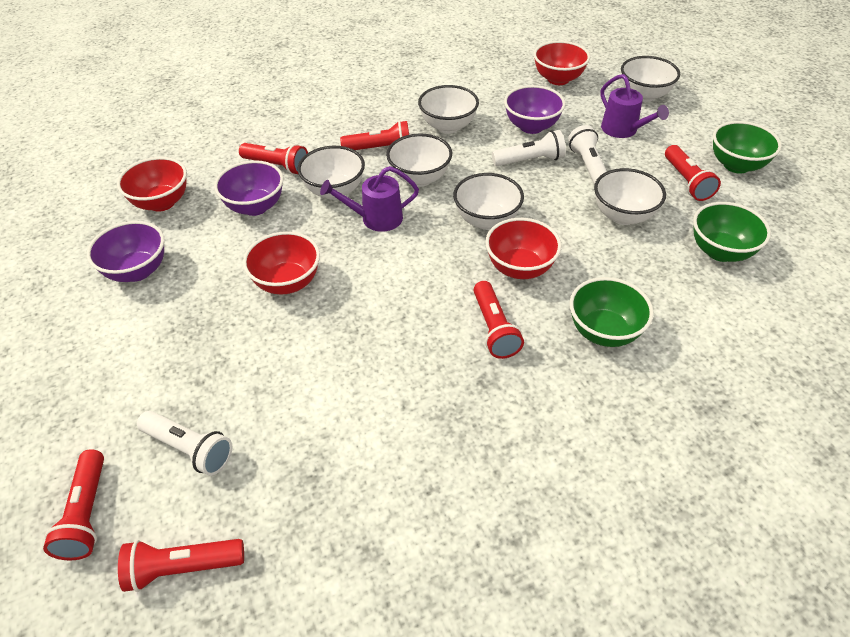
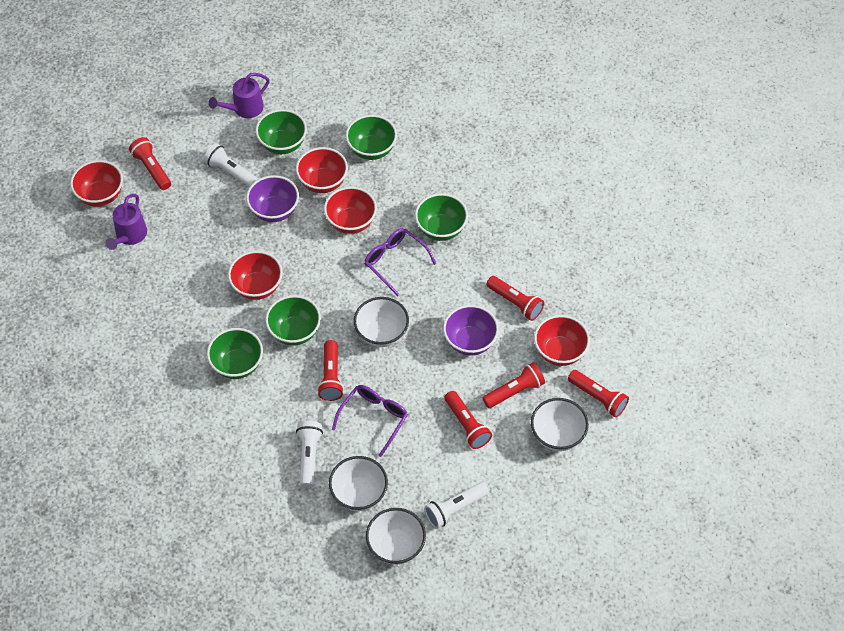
green bowl: [569,277,654,347] [693,202,771,262] [713,121,782,173] = 3 -> [207,328,263,379] [255,109,307,154] [265,295,321,346] [346,115,397,160] [415,193,468,241] = 5
purple bowl: [87,221,165,282] [214,160,284,216] [504,85,565,134] = 3 -> [246,175,299,222] [443,305,499,355] = 2
purple glasses: none = 0 -> [332,385,408,457] [364,228,437,296] = 2
red bowl: [117,157,187,212] [243,231,320,295] [485,218,562,279] [534,41,590,85] = 4 -> [70,160,123,207] [228,251,283,300] [296,147,348,193] [324,187,377,234] [534,315,590,366] = 5
white bowl: [298,146,365,200] [386,134,452,187] [418,85,479,134] [453,173,524,230] [594,168,666,225] [621,56,680,102] = 6 -> [329,456,388,511] [354,297,409,347] [366,508,426,565] [531,398,589,451] = 4

